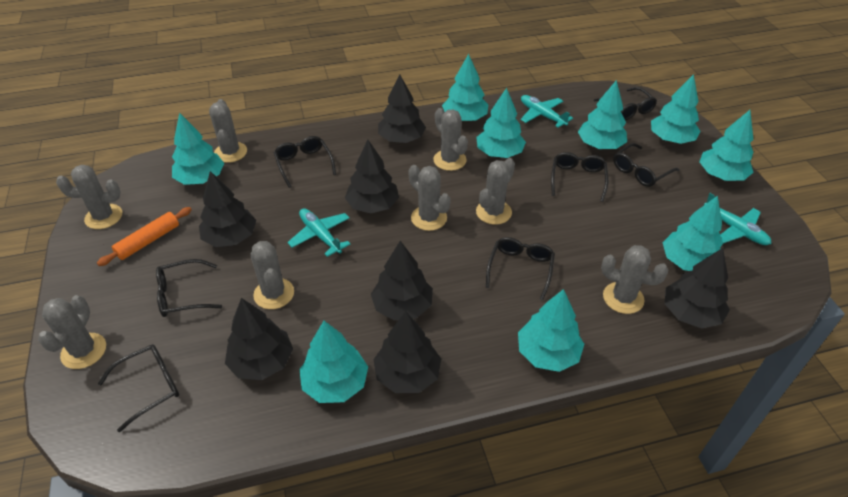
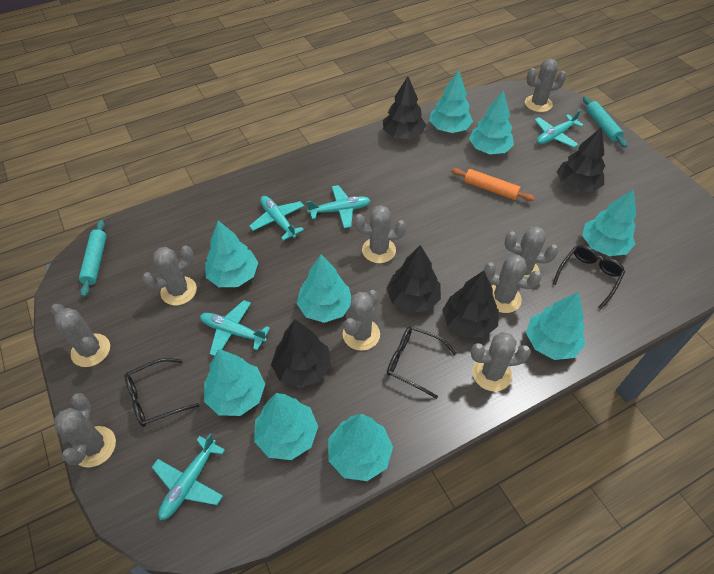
black glasses: [98,344,179,432] [156,259,222,317] [274,136,336,188] [486,237,555,300] [551,152,608,202] [594,87,657,120] [613,143,679,187] = 7 -> [124,358,199,427] [387,326,456,399] [553,245,625,309] = 3
black tree: [199,171,256,247] [225,298,293,380] [345,140,399,213] [371,241,433,320] [373,311,441,393] [378,74,426,143] [665,248,730,328] = 7 -> [271,320,331,388] [383,76,426,139] [386,245,441,313] [442,270,499,337] [557,127,605,192] = 5
grey cactus: [38,295,106,369] [56,165,122,229] [209,99,247,163] [251,241,294,309] [408,165,451,231] [433,108,468,171] [476,158,515,225] [601,245,668,314] = 8 -> [51,304,110,367] [54,393,116,468] [142,245,197,305] [343,290,380,351] [354,205,406,263] [471,332,531,391] [484,255,542,313] [505,226,558,278] [525,59,567,112] = 9
turquoise plane: [287,208,350,257] [521,95,573,128] [704,193,771,245] = 3 -> [152,434,225,520] [200,300,270,356] [249,196,304,241] [306,185,371,228] [535,110,584,147] = 5
turquoise rolling pin: none = 0 -> [79,220,107,297] [583,96,627,148] = 2

